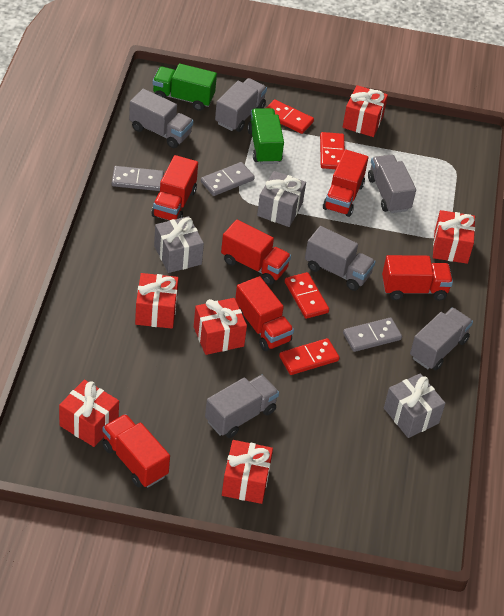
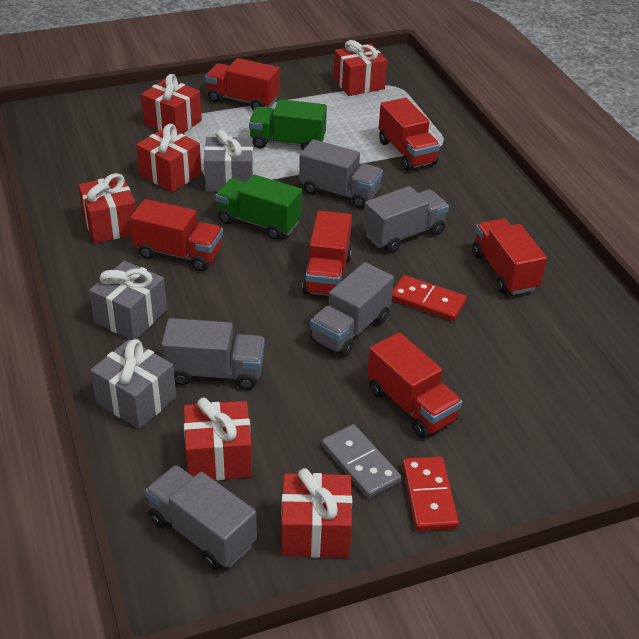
grey domino: [112,166,164,191] [201,162,255,196] [343,318,402,352] = 3 -> [322,424,402,498] = 1
grey truck: [129,89,193,148] [205,375,279,438] [215,78,267,132] [305,226,376,291] [368,154,416,213] [410,307,473,370] = 6 -> [145,465,257,570] [161,318,264,390] [299,139,383,208] [310,262,394,357] [363,186,449,252] = 5
red domino: [266,99,314,134] [279,338,339,375] [285,272,329,319] [320,132,345,169] = 4 -> [392,275,467,321] [402,456,459,531] = 2

